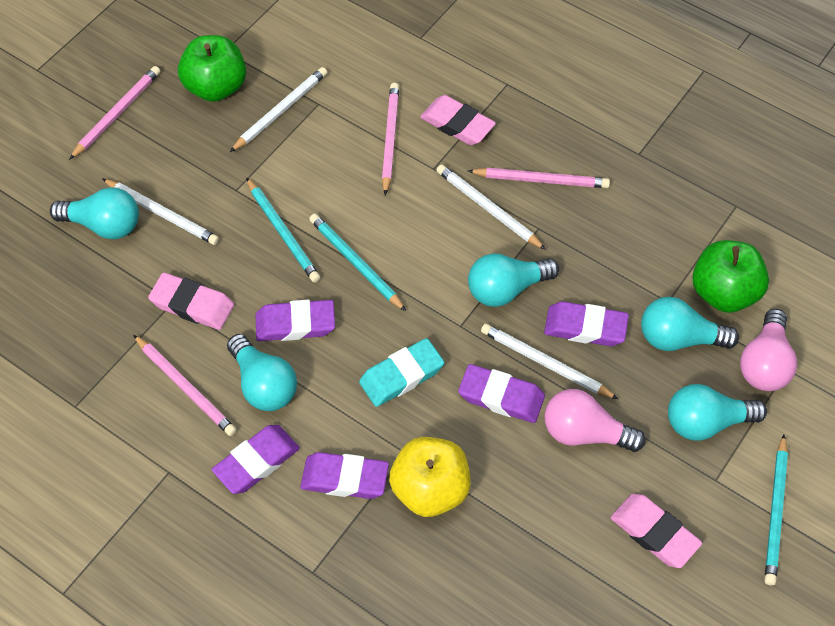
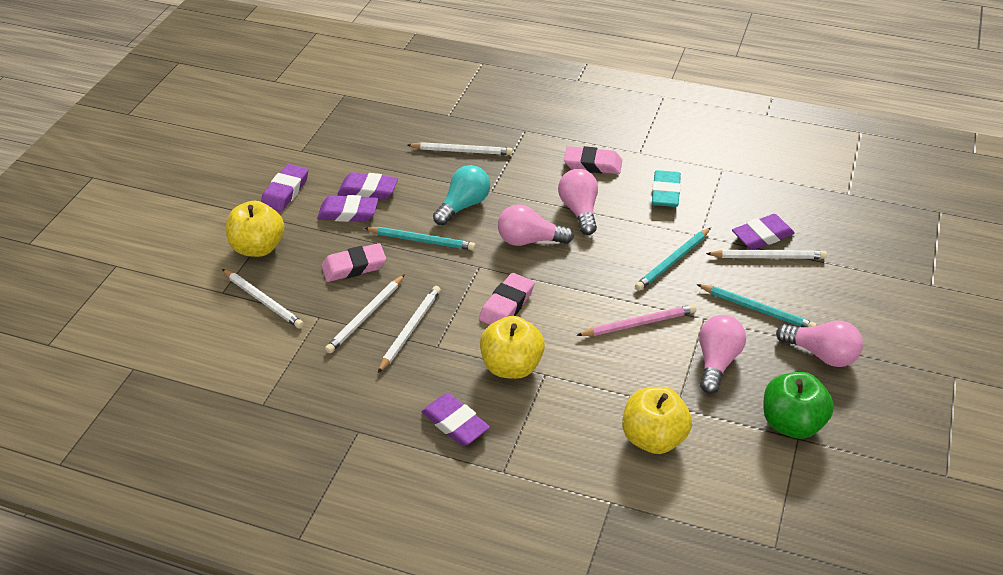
green apple: [178,35,246,102] [692,240,769,313] = 2 -> [763,372,834,439] = 1
pink light bulb: [545,389,646,452] [740,309,797,391] = 2 -> [498,204,574,246] [558,169,598,235] [699,315,746,394] [776,320,863,367] = 4
pink pencil: [69,66,160,160] [133,335,237,436] [382,83,399,195] [468,168,610,188] = 4 -> [576,304,696,336] = 1
turquoise light bulb: [50,187,139,239] [227,334,297,411] [468,253,559,307] [641,297,739,351] [668,384,767,441] = 5 -> [433,165,490,225] = 1
white pencil: [102,179,219,245] [230,67,327,152] [436,164,546,250] [481,323,618,399] = 4 -> [222,269,304,329] [325,274,405,353] [378,286,441,373] [408,142,513,155] [706,250,827,259] = 5
yellow apple: [389,437,471,517] = 1 -> [226,201,285,257] [480,316,545,379] [622,387,692,454] = 3

